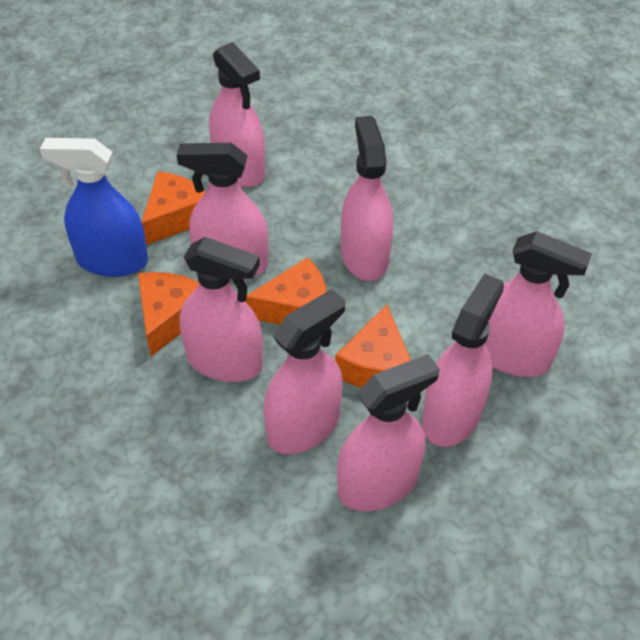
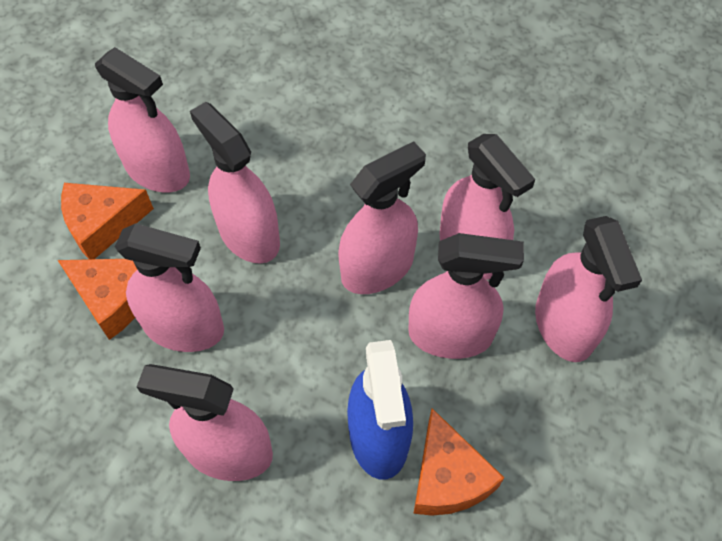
orange cheese: [138,272,199,357] [142,171,206,245] [245,257,327,325] [335,304,411,388] = 4 -> [58,259,137,340] [61,183,154,259] [413,408,504,516] = 3

